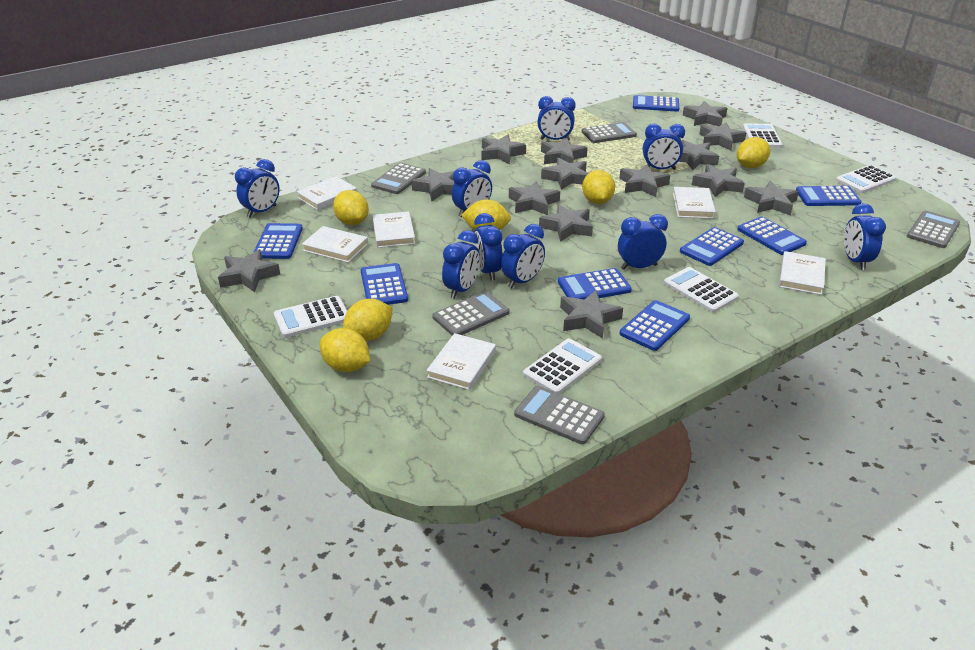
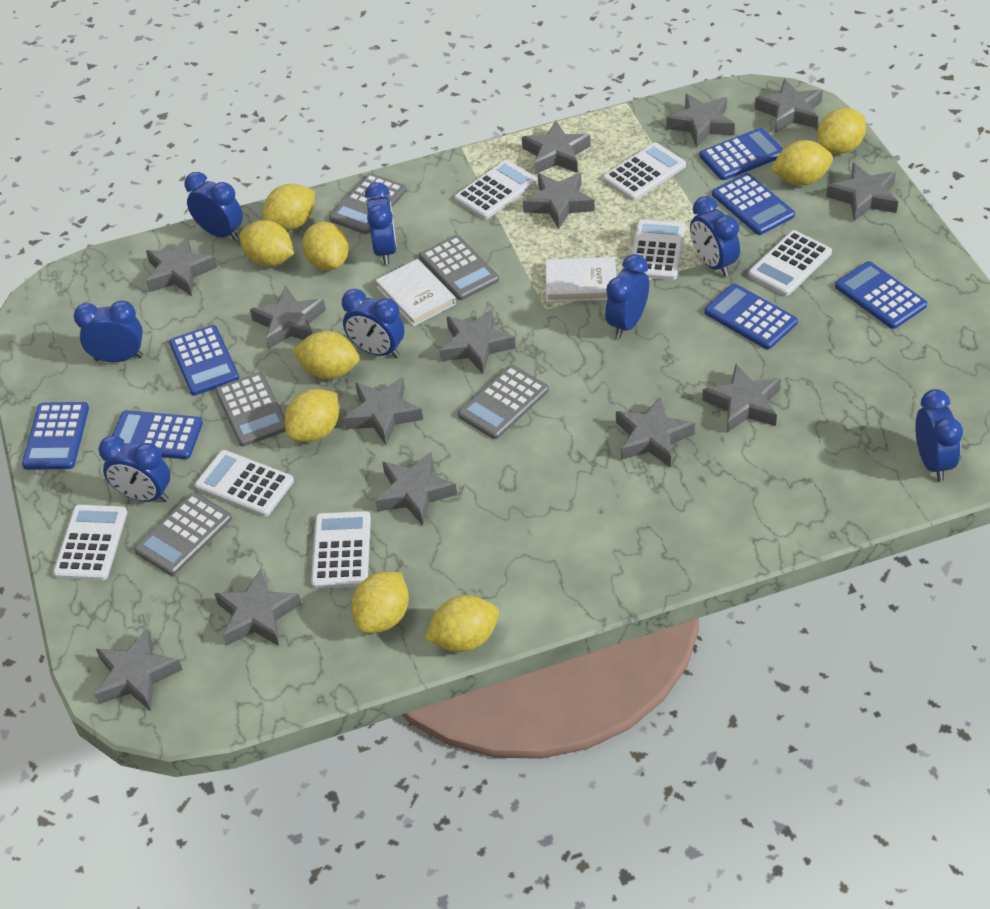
blue calculator: [254,223,303,259] [361,263,408,305] [558,268,632,299] [619,300,690,351] [633,95,679,112] [680,227,744,266] [737,216,807,255] [796,186,862,206] = 8 -> [22,402,89,470] [113,410,203,459] [169,325,239,395] [699,128,783,180] [704,284,798,349] [712,173,795,235] [835,261,927,329] = 7
blue clock: [235,159,280,217] [442,230,480,299] [452,160,492,217] [474,213,503,281] [501,224,545,288] [538,96,576,140] [618,214,668,270] [643,124,685,170] [844,203,886,270] = 9 -> [74,301,143,362] [99,435,170,502] [185,172,243,241] [342,289,404,358] [365,182,397,265] [605,254,649,338] [690,196,740,277] [915,389,963,481] = 8
white book: [297,176,357,211] [302,226,368,263] [372,211,415,248] [426,333,496,390] [673,187,716,219] [779,251,826,295] = 6 -> [375,259,456,327] [546,257,616,302] = 2
white calculator: [274,296,347,338] [523,339,602,394] [664,267,739,313] [743,123,783,148] [836,165,897,193] = 5 -> [53,505,127,581] [195,450,294,517] [311,511,371,589] [454,160,537,219] [603,142,686,201] [631,219,685,280] [748,230,832,296] = 7
yellow lemon: [320,328,370,372] [333,190,369,225] [343,299,393,341] [461,199,511,230] [582,170,615,204] [737,137,770,168] = 6 -> [240,220,294,266] [262,184,316,230] [285,389,339,442] [293,331,360,379] [302,222,349,271] [351,572,409,633] [424,595,499,652] [771,140,833,185] [817,108,866,154] = 9

